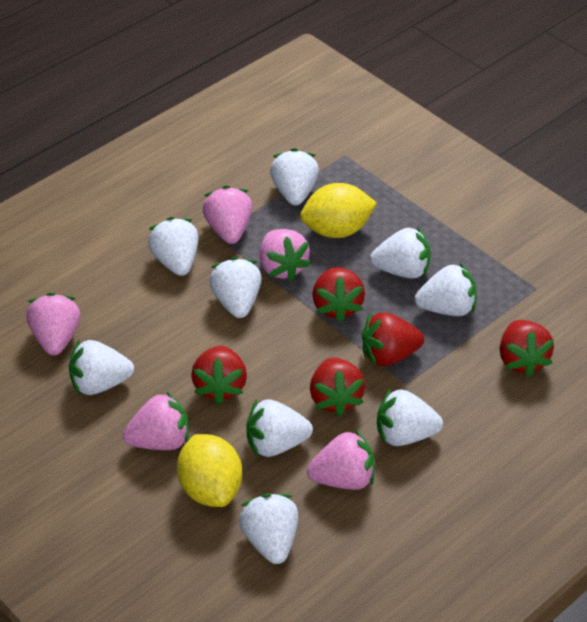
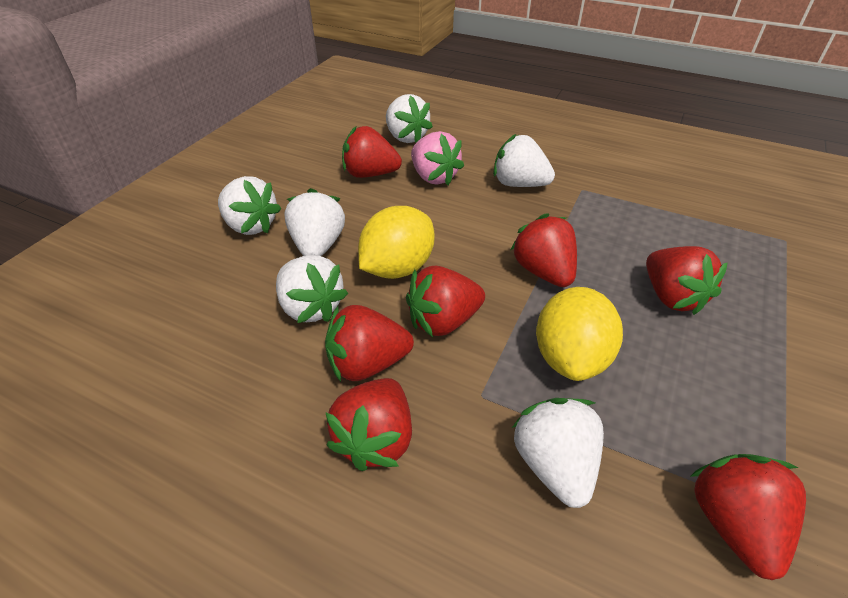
pink strawberry: [26,292,80,355] [123,392,189,450] [203,185,253,244] [260,229,311,281] [307,429,375,490] = 5 -> [411,131,464,185] = 1
red strawberry: [191,346,247,404] [310,357,365,417] [312,267,365,322] [362,312,424,366] [500,320,554,377] = 5 -> [325,305,414,382] [325,378,412,471] [342,126,402,178] [406,266,485,337] [510,213,577,287] [646,246,728,315] [690,454,806,580] = 7
white strawberry: [69,340,134,395] [148,217,199,276] [209,257,262,318] [239,493,299,564] [247,399,313,457] [270,148,319,205] [370,227,431,279] [377,388,443,446] [415,263,476,316] = 9 -> [218,176,281,235] [276,255,348,323] [284,188,345,256] [386,94,433,143] [493,134,555,187] [512,398,604,508] = 6

